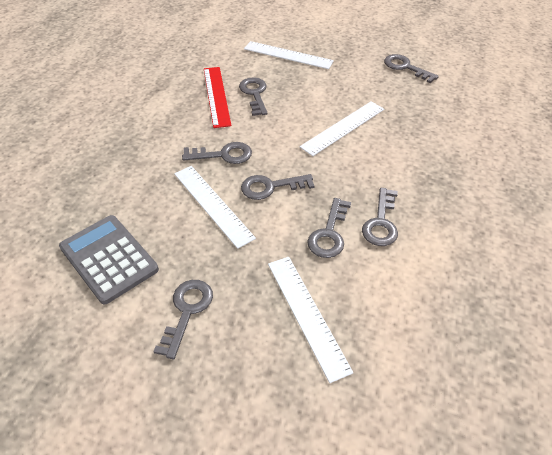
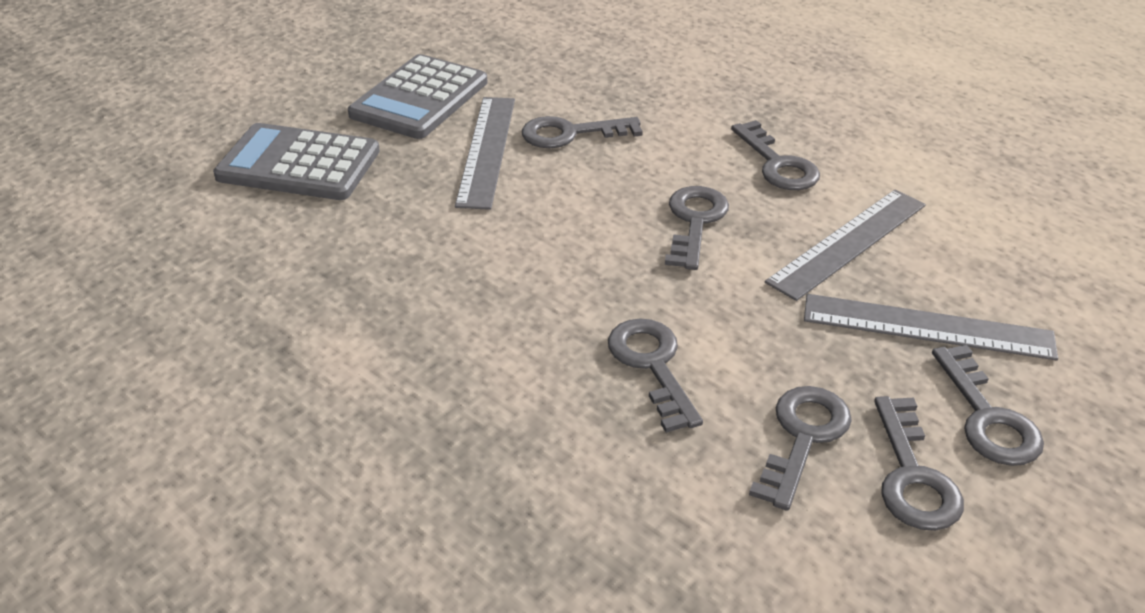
grey calculator: [59,215,159,304] = 1 -> [213,123,380,200] [348,54,487,139] = 2
grey ruler: none = 0 -> [455,97,515,210] [765,189,926,301] [804,294,1058,360] = 3
red ruler: [204,67,231,128] = 1 -> none = 0
white ruler: [174,166,256,249] [244,41,334,69] [268,257,353,383] [300,101,384,156] = 4 -> none = 0

